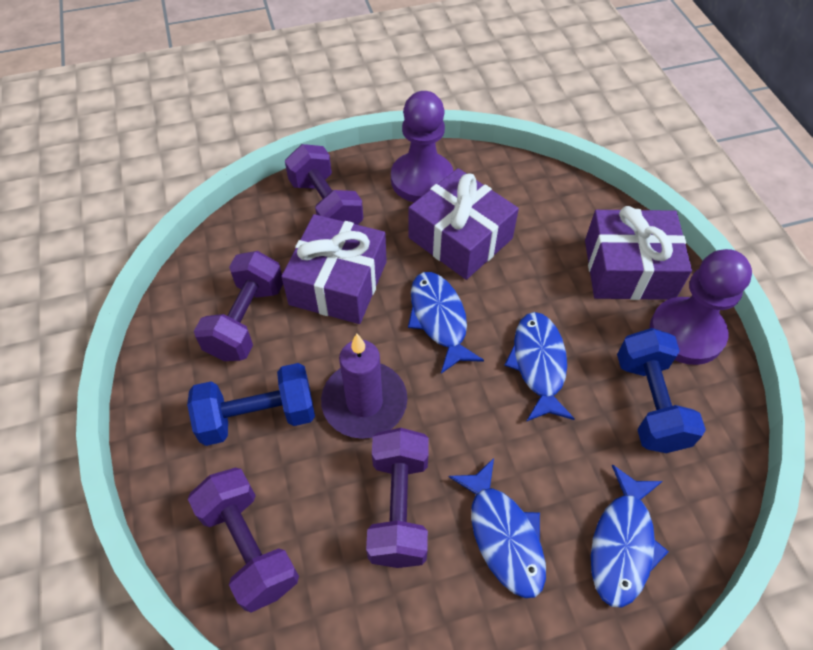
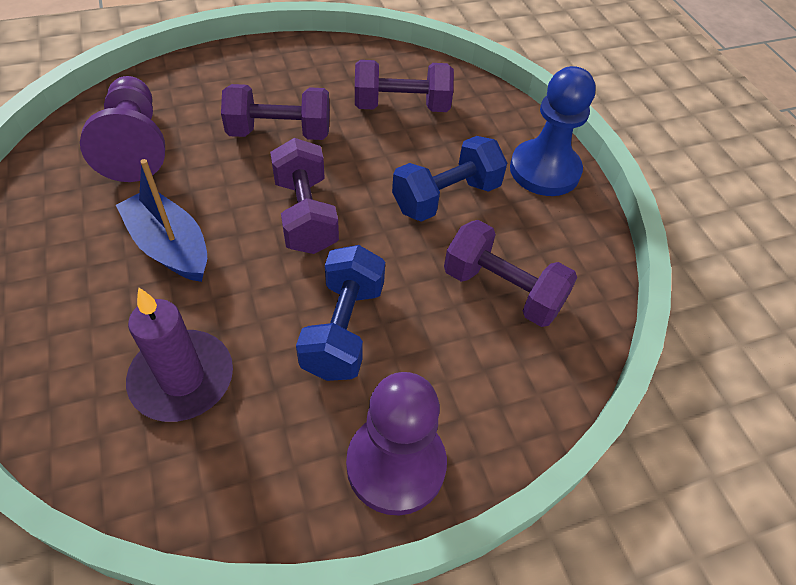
blue boat: none = 0 -> [116,159,207,282] = 1
blue fish: [408,272,484,374] [449,458,546,598] [504,312,575,422] [591,464,669,608] = 4 -> none = 0
blue pawn: none = 0 -> [510,66,596,196] = 1
purple gift: [281,214,387,324] [408,168,519,280] [585,206,692,300] = 3 -> none = 0

